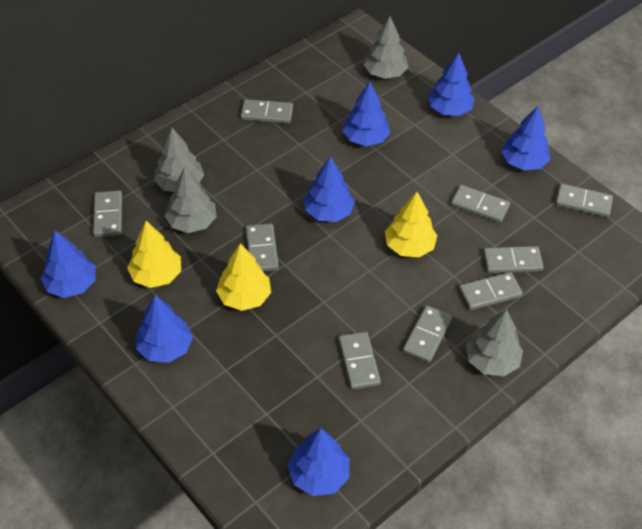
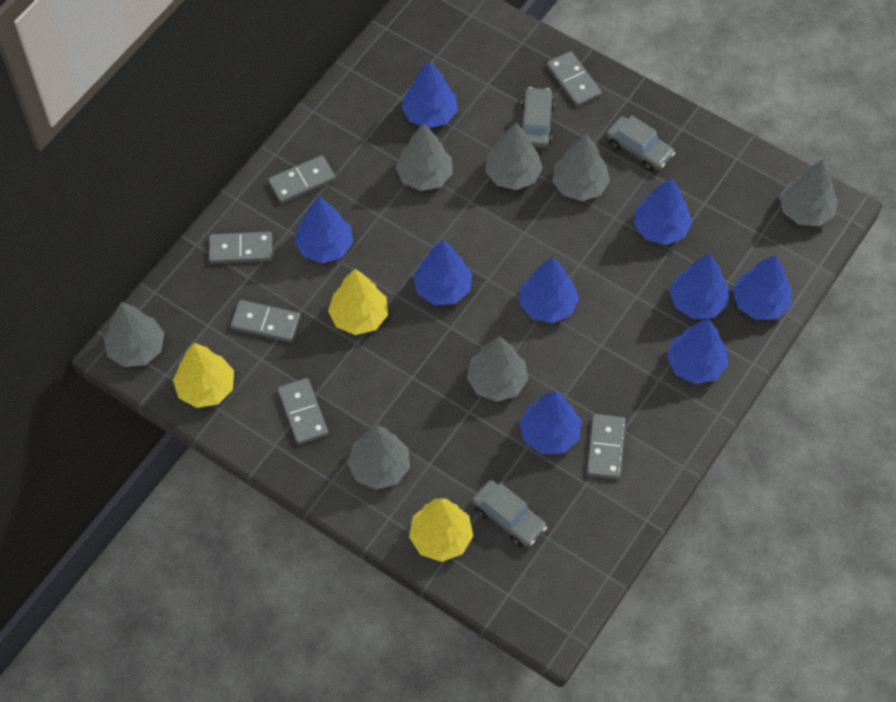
blue tree: [41,231,96,298] [136,296,193,363] [288,428,350,496] [304,156,355,222] [342,82,391,146] [428,53,475,116] [501,106,550,170] = 7 -> [294,196,353,263] [402,60,458,128] [413,240,472,305] [519,257,579,323] [519,391,581,454] [634,178,693,245] [667,319,728,384] [669,254,729,319] [732,255,792,320] = 9
grey car: none = 0 -> [472,480,547,547] [521,87,555,148] [606,115,675,171] = 3
grey domino: [93,191,122,237] [240,99,293,124] [246,223,279,271] [338,332,381,390] [403,305,452,363] [451,185,510,223] [459,272,523,310] [483,246,544,273] [555,183,613,217] = 9 -> [209,232,273,264] [230,300,300,342] [268,155,336,204] [278,378,329,445] [547,51,602,107] [587,414,626,479] = 6
grey tree: [154,128,204,192] [164,166,217,233] [363,16,409,79] [466,309,523,376] = 4 -> [104,302,164,367] [347,425,410,490] [395,124,453,191] [467,336,528,402] [485,123,543,190] [552,134,610,201] [779,160,838,226] = 7

